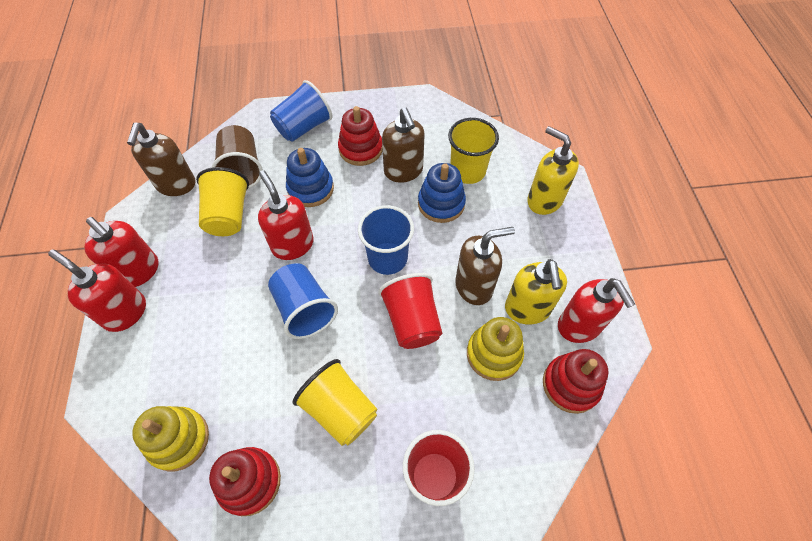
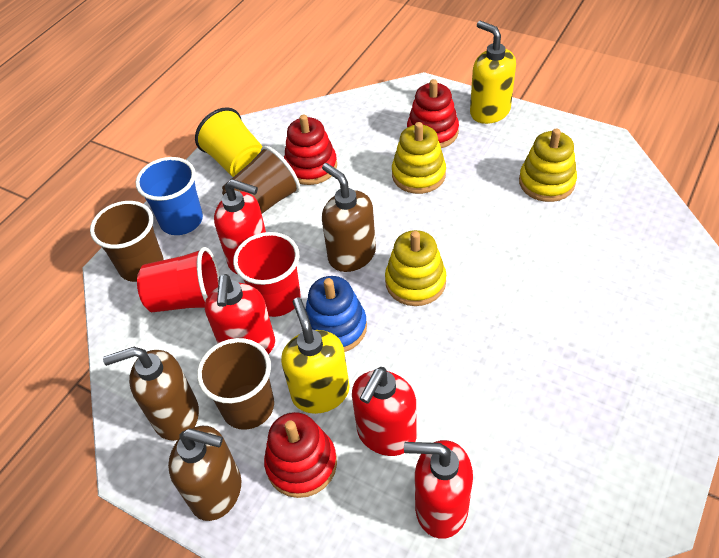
blue cup: [268,263,338,339] [270,80,332,142] [358,205,414,275] = 3 -> [136,157,203,235] = 1
blue stacking toy: [286,148,334,207] [418,163,466,223] = 2 -> [305,276,367,352] = 1
brown cup: [212,125,263,189] = 1 -> [90,201,163,282] [197,338,274,430] [222,146,300,213] = 3
yellow cup: [196,167,249,236] [293,359,377,446] [448,118,499,184] = 3 -> [195,107,263,177] = 1
yellow stacking toy: [132,406,209,472] [467,317,524,381] = 2 -> [385,230,446,306] [392,122,446,194] [519,129,577,202] = 3

